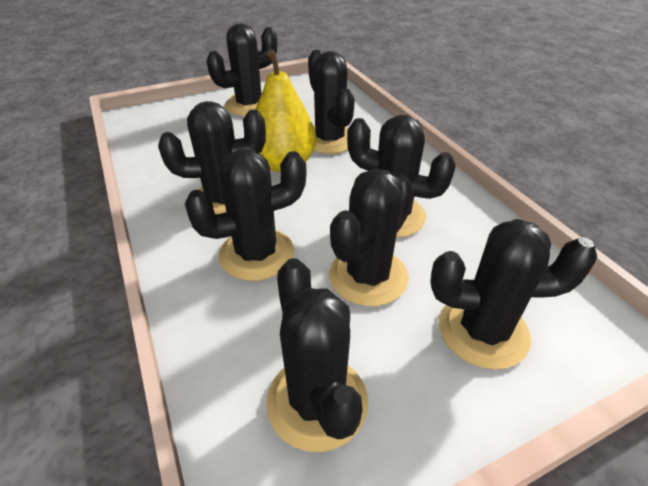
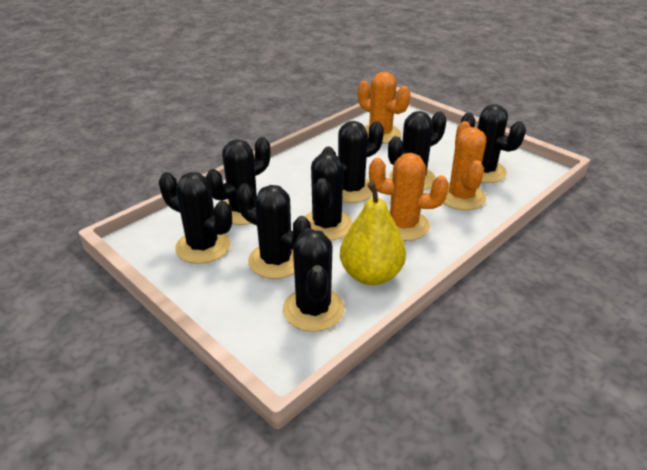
orange cactus: none = 0 -> [358,72,410,144] [369,153,449,241] [443,121,487,210] = 3

